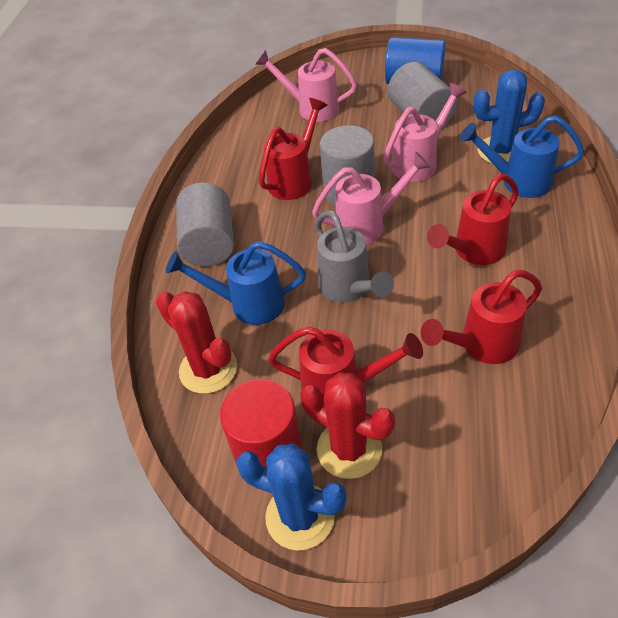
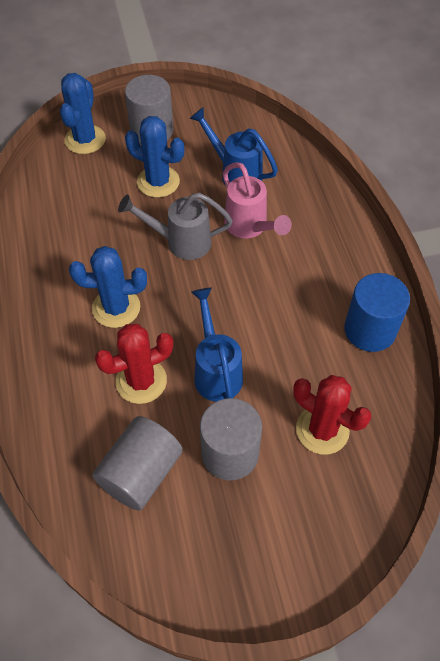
blue cactus: [236,443,347,550] [474,69,545,164] = 2 -> [60,73,106,154] [69,246,147,328] [125,116,184,198] = 3
pink watering can: [255,48,357,122] [312,152,431,244] [383,83,467,182] = 3 -> [223,162,292,238] = 1
red cylinder: [220,379,303,468] = 1 -> none = 0
red watering can: [259,98,327,200] [268,326,423,402] [421,270,542,364] [427,174,519,265] = 4 -> none = 0

